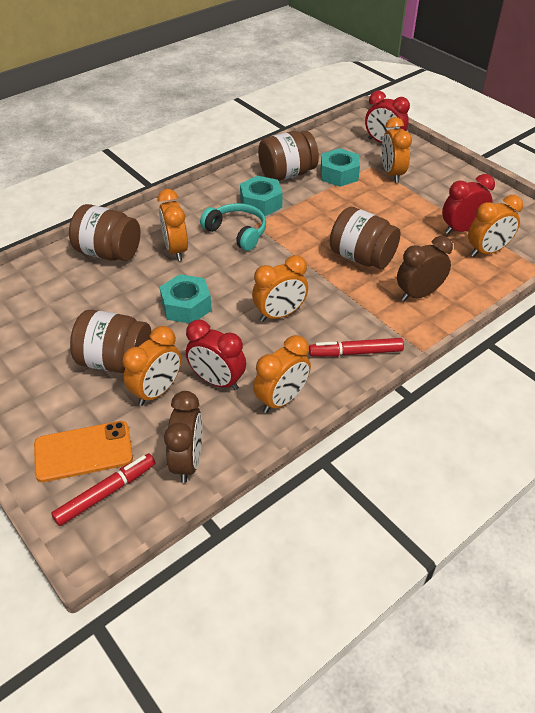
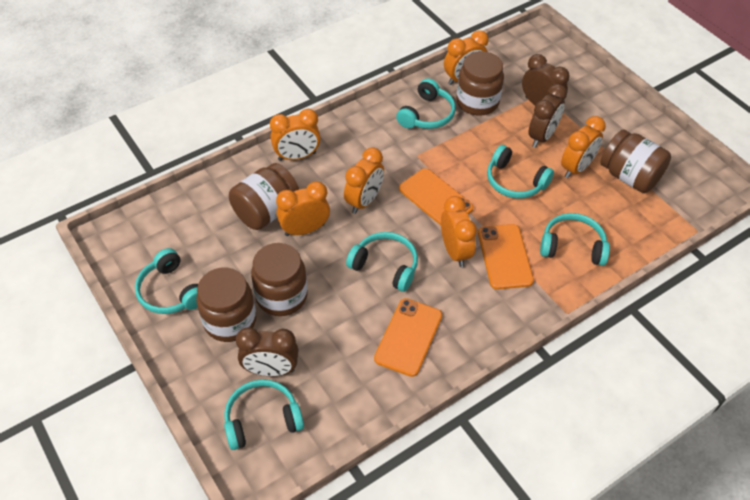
brown clock: [164,391,203,483] [397,236,453,301] = 2 -> [236,327,299,376] [522,54,570,105] [528,84,567,148] = 3
brown jar: [69,204,140,261] [70,310,152,373] [258,131,319,181] [330,207,400,269] = 4 -> [196,268,256,342] [229,163,299,230] [251,243,308,316] [456,51,504,116] [600,129,671,193] = 5
orange phone: [34,421,133,482] = 1 -> [374,298,442,377] [399,168,474,225] [478,224,534,289] = 3
red clock: [186,320,246,391] [365,91,410,143] [442,174,495,234] = 3 -> none = 0
red marker: [51,453,155,526] [309,338,404,357] = 2 -> none = 0
turquoise headphones: [200,203,266,251] = 1 -> [135,248,198,314] [224,379,304,450] [346,232,418,292] [396,78,456,129] [487,145,554,198] [540,213,610,266] = 6
turquoise nut: [160,274,212,323] [240,176,283,216] [321,148,360,187] = 3 -> none = 0

